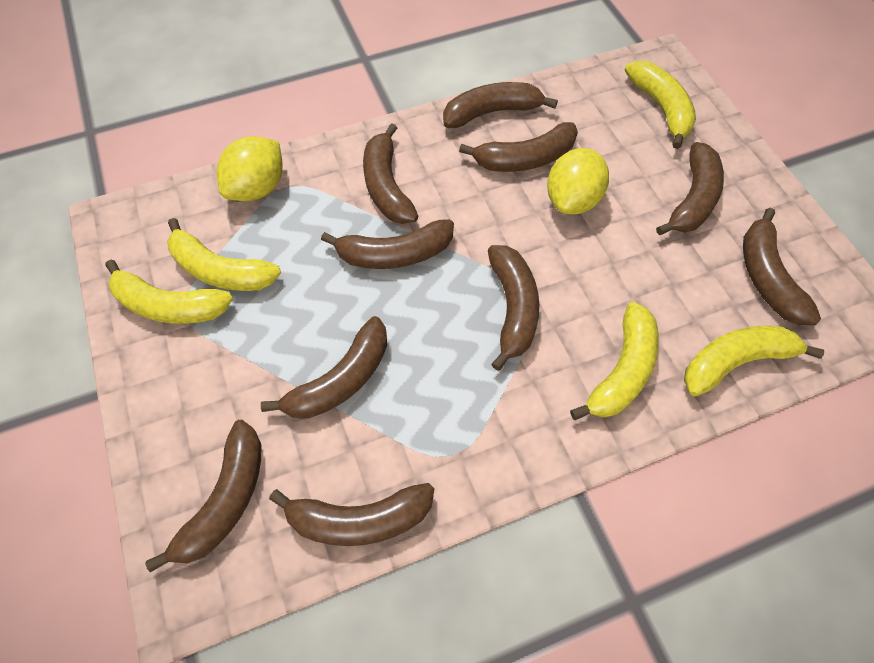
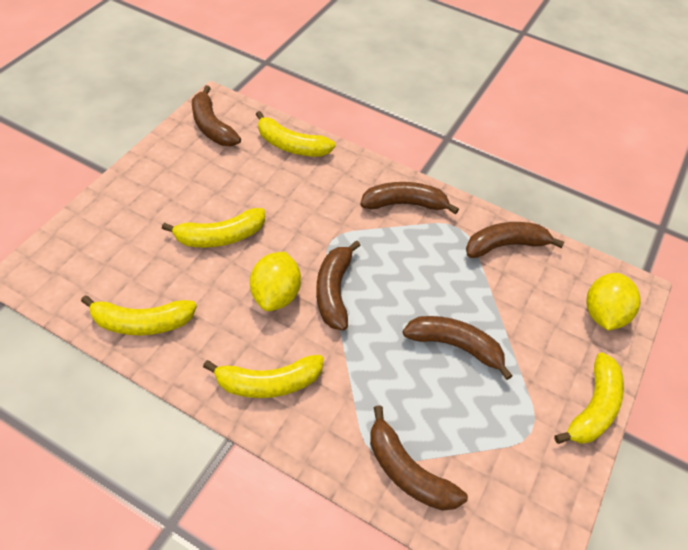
brown banana: [145,420,262,572] [261,316,387,419] [269,483,434,546] [321,219,454,269] [363,123,418,224] [443,82,558,128] [459,122,578,172] [488,245,539,371] [656,142,724,235] [743,208,821,325] = 10 -> [192,85,241,146] [316,241,361,330] [360,182,459,214] [370,405,468,511] [403,316,513,380] [466,222,564,258] = 6

